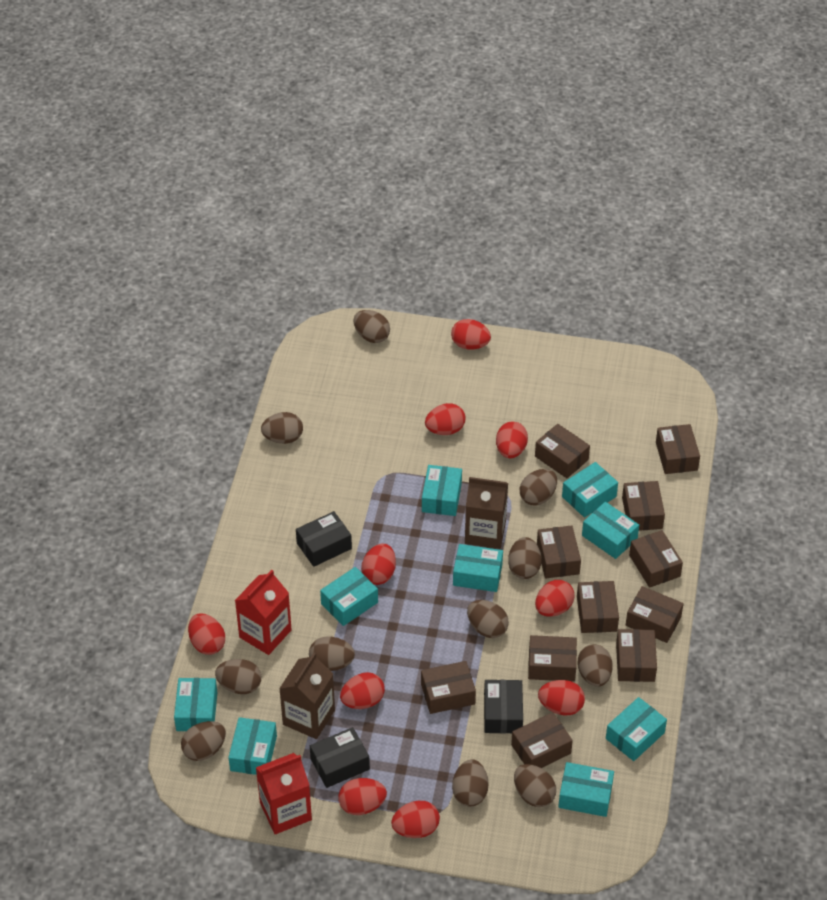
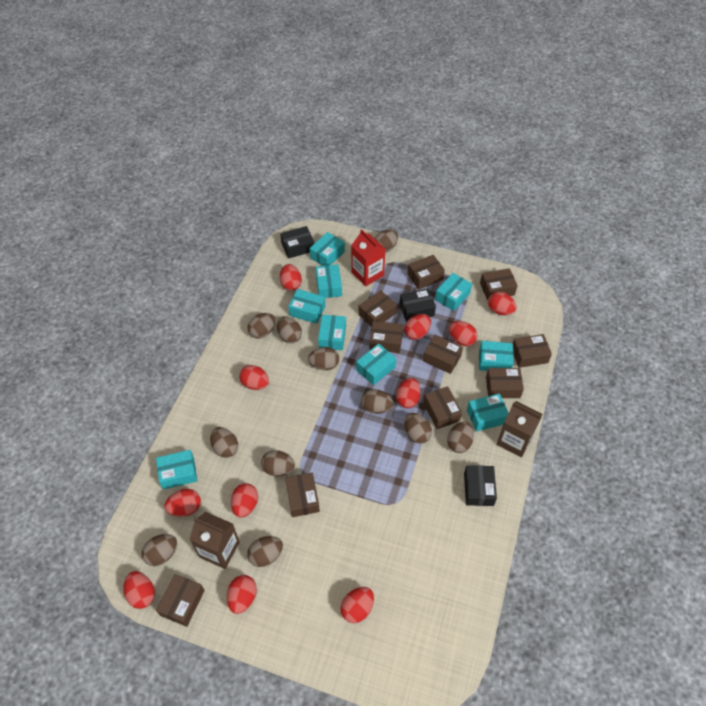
brown box: [421,661,476,714] [511,712,573,768] [528,635,577,682] [535,424,590,478] [537,526,581,578] [577,581,619,633] [616,629,657,682] [622,481,665,531] [626,586,684,643] [629,530,683,588] [656,424,700,474] = 11 -> [156,574,205,627] [285,472,320,517] [359,290,397,327] [369,321,403,353] [408,255,445,290] [423,335,463,374] [423,386,462,429] [480,268,518,300] [486,368,524,398] [513,334,552,368] = 10
red carton: [235,570,292,655] [256,753,312,834] = 2 -> [351,229,385,286] = 1
red egg: [188,613,225,655] [338,778,387,815] [340,672,385,709] [361,543,396,585] [391,801,440,838] [425,403,465,435] [451,319,491,350] [496,422,528,458] [535,580,575,617] [538,680,585,716] = 10 -> [124,571,155,609] [165,489,201,517] [227,575,257,614] [231,483,258,518] [239,365,269,390] [280,264,302,291] [340,587,374,623] [396,378,421,408] [404,314,431,340] [449,321,477,346] [488,292,516,315] = 11

